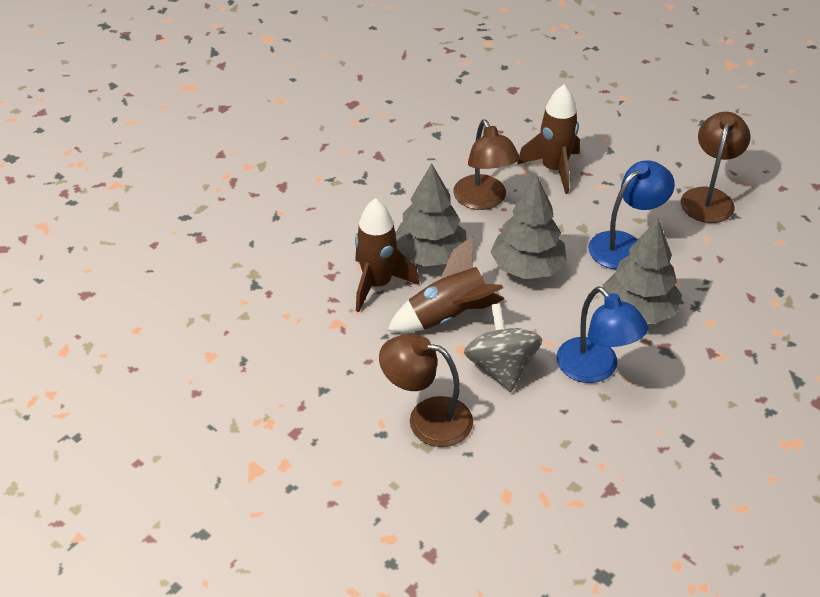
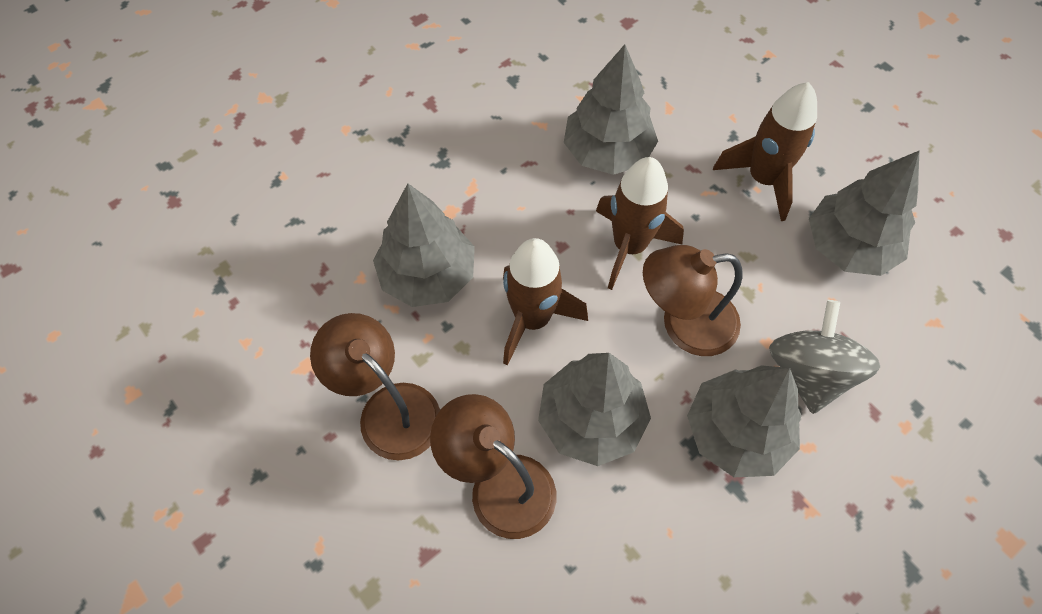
blue lamp: [557,286,649,383] [588,160,675,270] = 2 -> none = 0
grey tree: [395,163,466,267] [490,176,567,279] [603,218,682,324] = 3 -> [373,183,475,307] [538,353,651,466] [564,44,658,175] [687,365,801,477] [809,151,919,276] = 5

